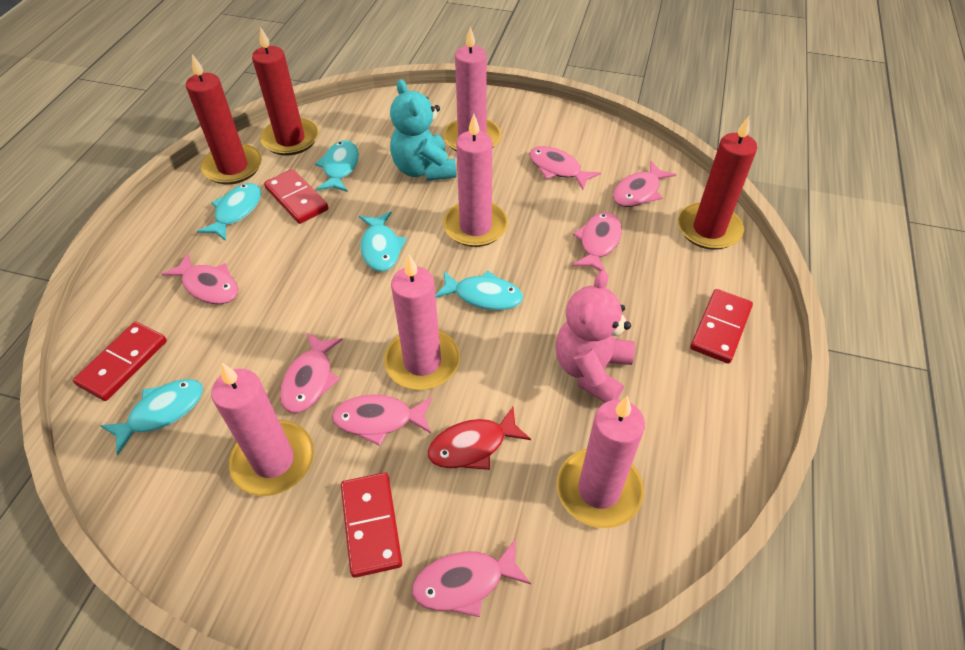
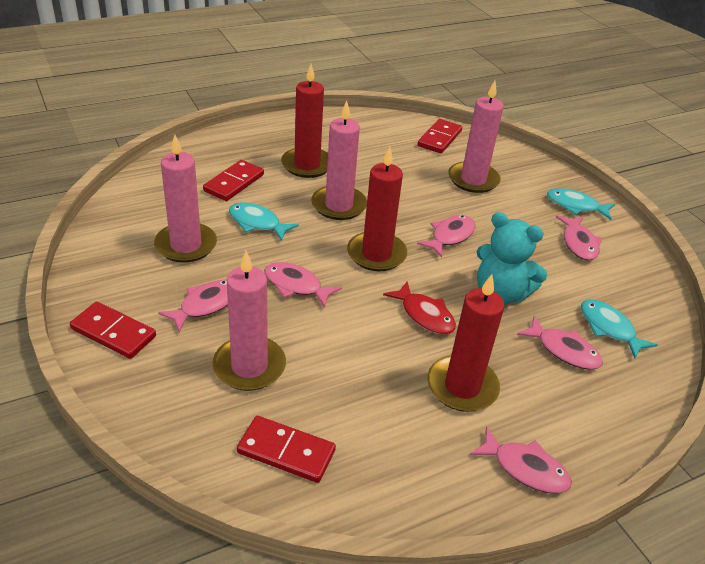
pink candle: [211,363,314,496] [384,255,460,390] [443,27,501,152] [443,114,508,247] [557,396,645,528] = 5 -> [154,135,217,263] [212,251,286,391] [311,101,367,220] [448,81,504,193] = 4
pink fish: [161,253,238,304] [280,333,343,413] [332,395,432,446] [412,539,531,617] [529,146,601,190] [572,212,622,271] [613,161,676,207] = 7 -> [158,280,228,332] [264,262,342,308] [417,215,475,258] [470,426,571,494] [517,316,603,370] [556,216,602,261] = 6
pink teddy bear: [555,270,635,403] = 1 -> none = 0
turquoise fish: [100,379,203,455] [197,183,261,241] [315,140,359,192] [359,211,407,272] [435,270,523,310] = 5 -> [229,202,299,241] [547,188,615,220] [581,299,657,359] = 3

